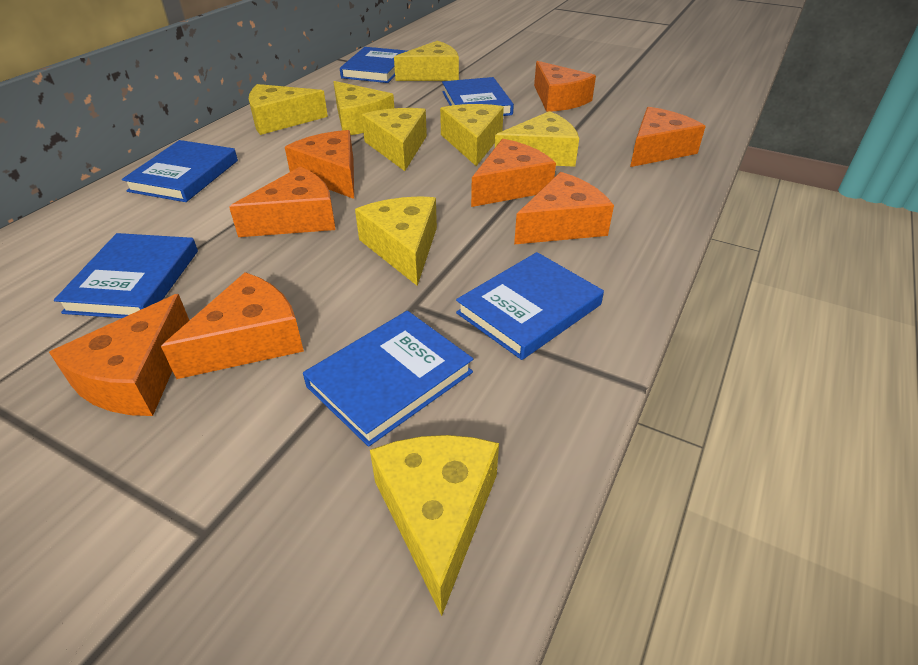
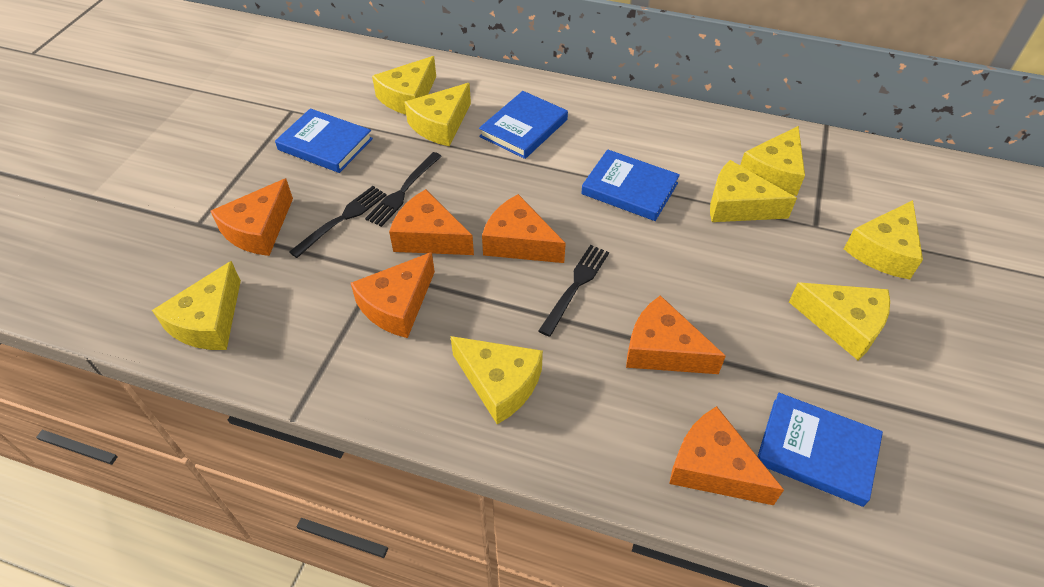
black fork: none = 0 -> [289,186,387,258] [365,152,442,227] [538,245,609,337] = 3
blue book: [54,233,198,318] [122,140,238,202] [303,311,473,447] [340,47,407,83] [442,77,514,116] [456,252,604,360] = 6 -> [275,108,373,173] [479,91,568,159] [581,149,680,221] [757,393,883,507] = 4
orange cheese: [49,294,190,416] [161,272,304,379] [229,167,336,237] [285,130,354,199] [471,139,556,207] [514,172,614,244] [534,61,596,112] [630,107,706,167] = 8 -> [211,178,293,256] [351,252,435,338] [389,189,474,255] [482,194,566,263] [626,295,726,374] [669,406,784,505] = 6

